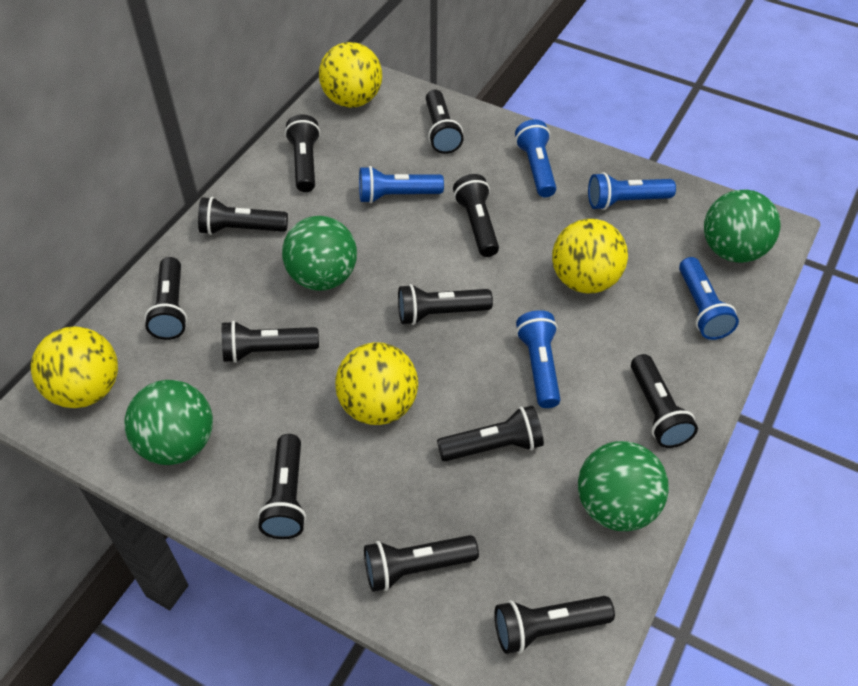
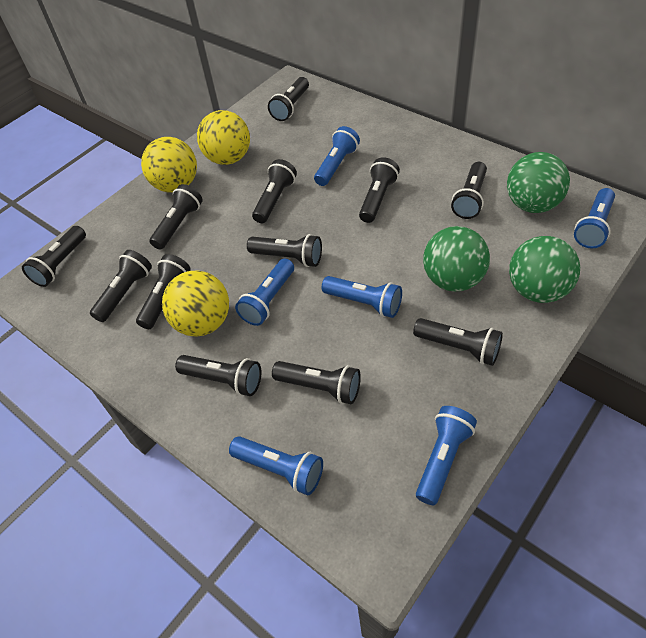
blue flashlight: [359,166,444,203] [515,119,556,197] [516,310,560,408] [588,172,676,210] [679,257,739,340] = 5 -> [229,436,323,495] [235,259,294,326] [314,126,360,186] [322,276,402,318] [416,406,477,505] [574,188,615,248] = 6
green ball: [125,380,213,465] [282,216,357,291] [578,441,669,531] [704,190,780,263] = 4 -> [423,226,490,292] [507,152,570,213] [509,236,580,303] = 3
yellow ball: [31,326,118,408] [319,42,382,108] [335,342,418,425] [552,219,628,293] = 4 -> [141,137,197,192] [162,270,229,337] [197,110,250,165] = 3

